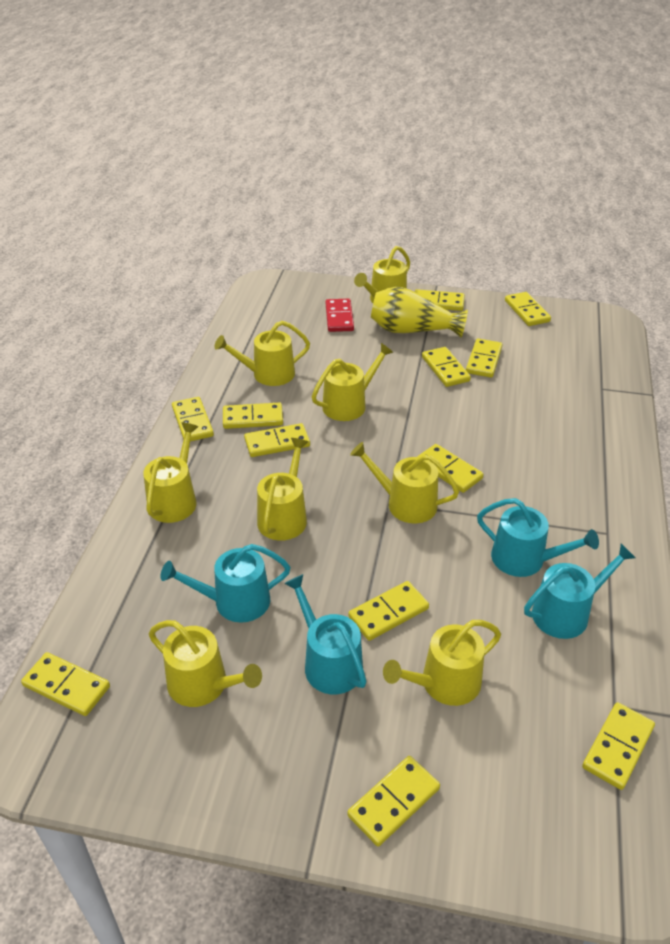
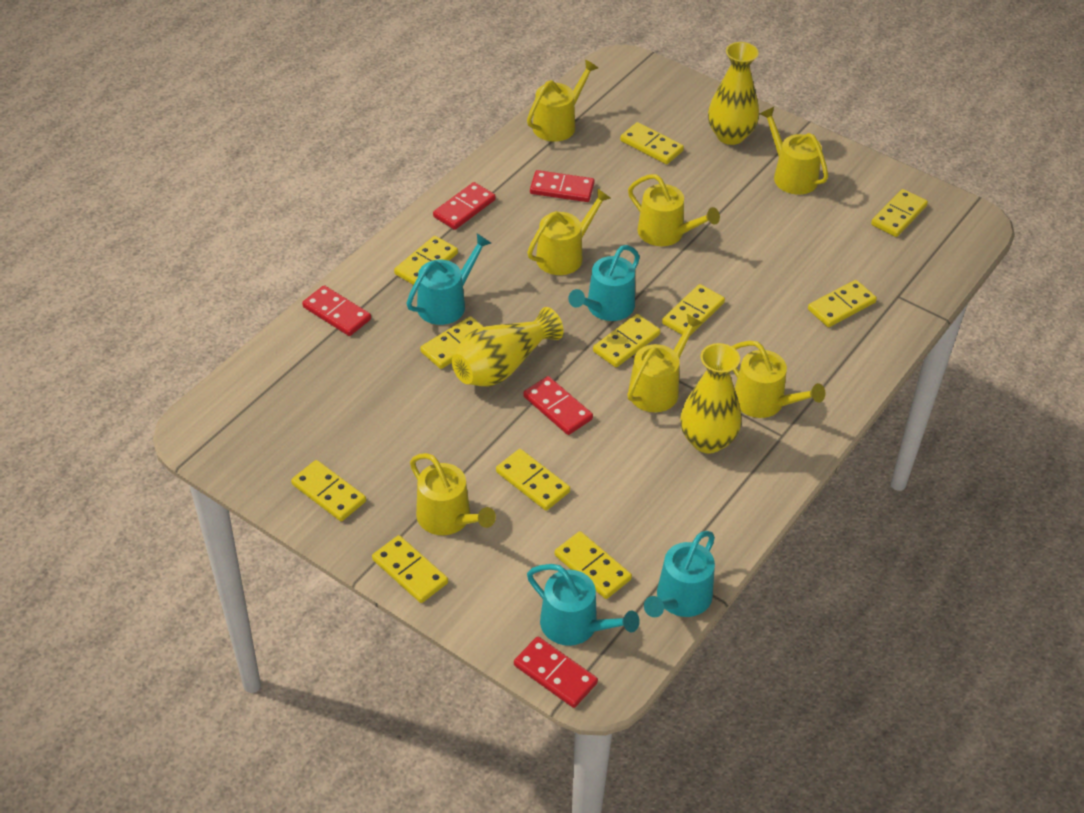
red domino: [326,299,354,332] = 1 -> [302,285,371,336] [433,182,496,230] [514,637,598,708] [523,376,593,435] [530,170,595,202] = 5
yellow domino: [21,652,110,716] [172,397,214,441] [223,402,283,429] [244,423,310,457] [347,756,440,847] [348,581,429,641] [415,289,465,311] [417,444,484,493] [422,347,471,387] [466,339,502,378] [505,292,551,326] [582,702,655,790] = 12 -> [291,460,366,521] [372,535,448,603] [394,236,458,285] [420,316,484,369] [496,449,570,511] [555,531,632,599] [593,314,660,367] [620,122,684,164] [662,284,725,335] [808,280,877,327] [871,189,928,237] = 11
yellow vase: [371,287,468,338] = 1 -> [452,307,564,386] [680,343,742,454] [708,42,759,145] = 3
yellow watering can: [143,422,199,523] [149,620,262,707] [215,321,310,386] [257,438,308,541] [312,343,394,421] [350,442,459,523] [354,246,410,303] [383,620,501,706] = 8 -> [410,453,496,535] [527,59,598,142] [527,188,611,275] [627,314,703,412] [628,174,720,246] [731,341,825,418] [760,107,828,195] = 7

